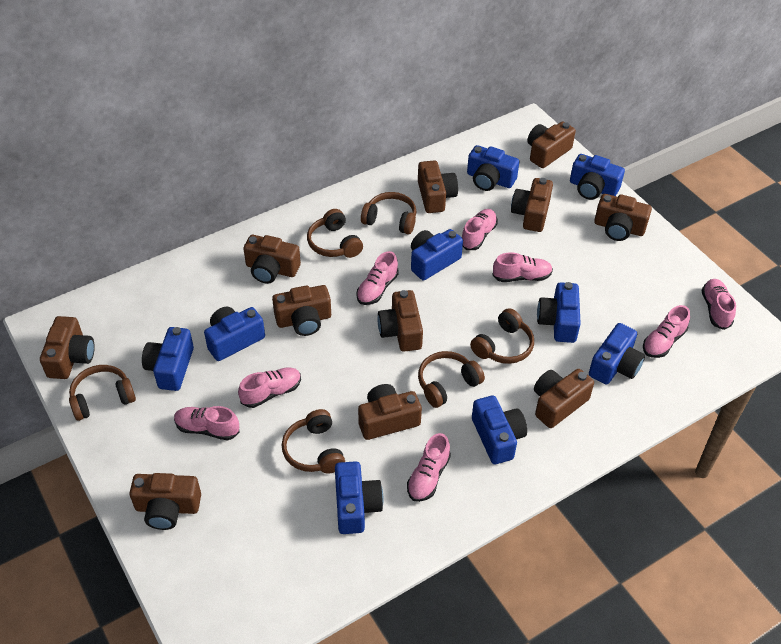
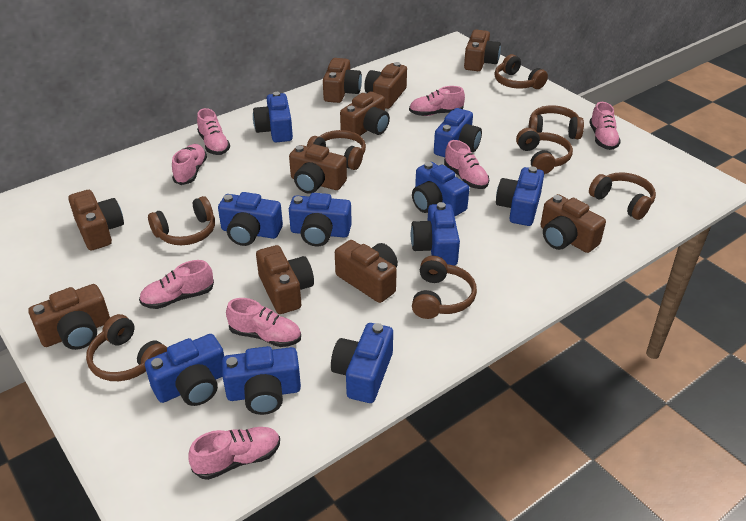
blue camera: [142,327,194,391] [204,307,265,361] [335,461,384,534] [411,229,463,280] [467,145,520,191] [472,395,527,464] [537,282,581,343] [570,154,625,200] [589,323,645,385] = 9 -> [145,334,224,406] [218,192,283,246] [222,346,301,415] [253,92,293,142] [289,193,352,246] [331,323,393,403] [411,202,460,266] [412,162,469,217] [434,108,482,157] [496,166,544,226] = 10
brown camera: [40,316,95,379] [129,473,201,530] [243,235,301,284] [272,285,331,336] [358,384,422,440] [377,290,423,352] [418,160,458,213] [511,178,553,232] [527,122,576,168] [534,369,594,428] [594,194,652,241] = 11 -> [28,284,110,350] [68,190,124,250] [256,245,314,314] [289,144,347,194] [323,58,362,103] [335,240,398,303] [340,91,390,136] [364,62,407,109] [464,30,501,71] [541,194,606,253] = 10
brown headphones: [69,365,136,421] [282,409,345,474] [307,209,363,258] [361,192,416,234] [418,351,485,408] [470,308,534,364] = 6 -> [86,314,167,381] [148,196,215,245] [307,130,366,170] [412,256,477,319] [494,54,548,89] [516,128,573,174] [528,105,584,139] [589,172,656,220] = 8

